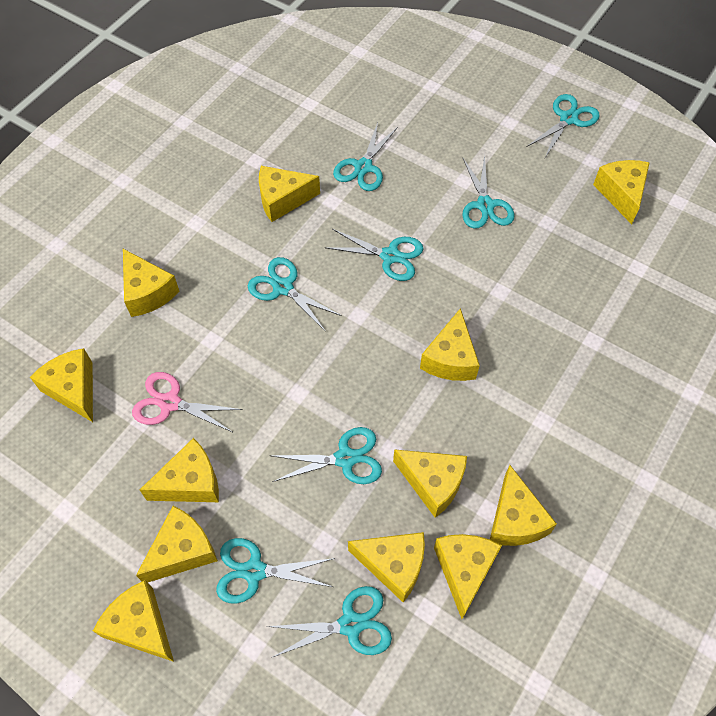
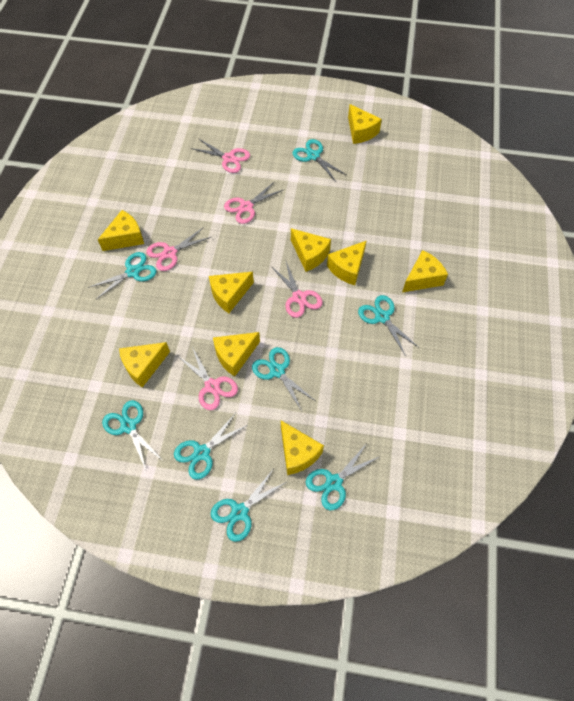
pink scissors: [132,372,243,432] = 1 -> [146,227,211,271] [178,347,238,410] [191,138,250,173] [224,181,283,224] [271,261,323,318] = 5
yellow cheese: [30,348,93,422] [93,580,174,662] [123,249,180,317] [136,506,218,582] [140,438,219,502] [259,166,320,222] [348,532,425,602] [393,449,467,518] [420,308,480,381] [434,534,502,619] [490,465,557,546] [593,160,650,224] = 12 -> [97,210,144,251] [119,342,170,388] [209,272,254,313] [213,332,260,377] [281,421,324,475] [291,228,331,272] [327,240,367,285] [348,104,382,144] [402,250,448,292] = 9

